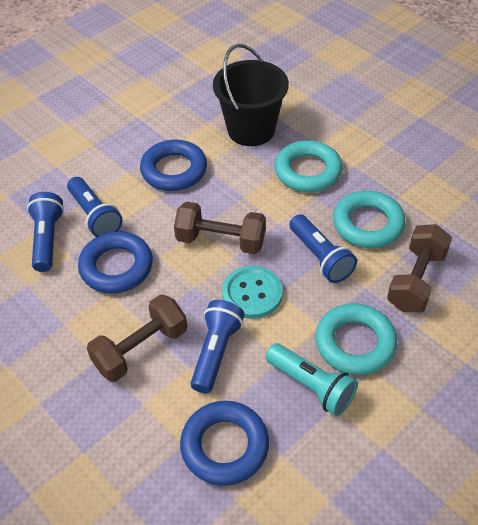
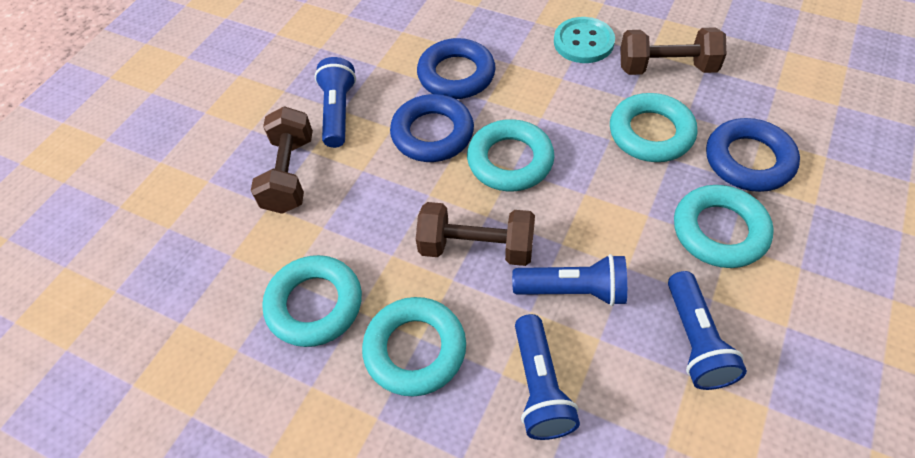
black bucket: [213,44,289,146] = 1 -> none = 0
turquoise flashlight: [266,343,358,416] = 1 -> none = 0
turquoise ring: [275,140,342,192] [315,303,397,375] [333,191,405,248] = 3 -> [262,255,362,347] [362,297,466,396] [467,119,555,191] [610,93,697,162] [674,185,774,268] = 5

